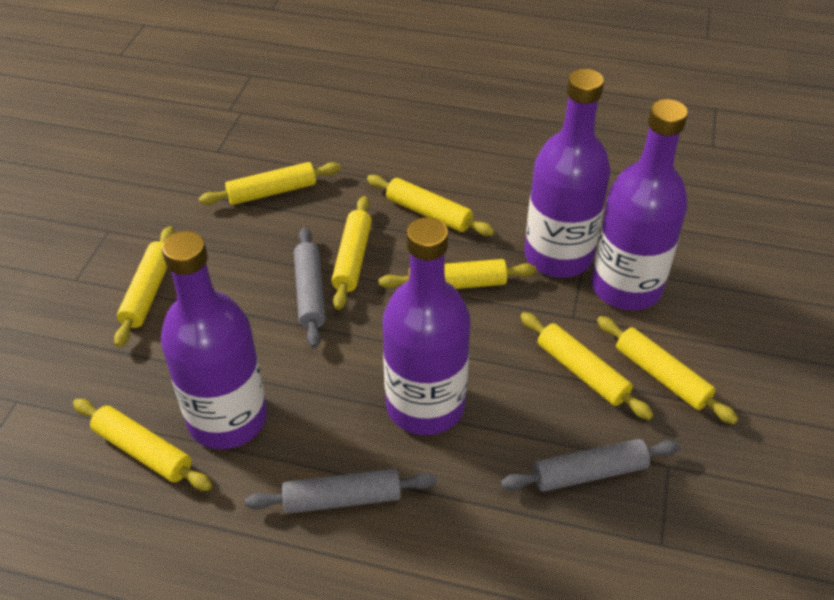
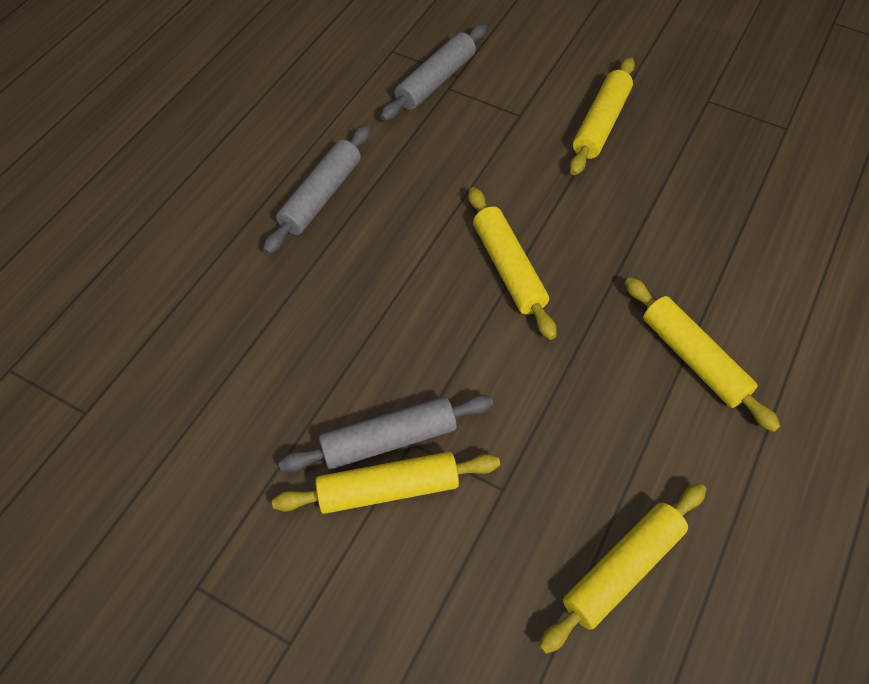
purple bottle: [161,231,267,449] [383,217,470,435] [524,69,611,278] [592,99,688,310] = 4 -> none = 0
yellow rolling pin: [73,399,212,491] [114,226,174,347] [199,162,341,205] [331,196,372,310] [367,175,495,236] [378,259,537,289] [520,312,653,420] [597,316,738,424] = 8 -> [272,452,500,514] [468,187,557,340] [539,483,706,654] [569,57,635,175] [625,277,781,432] = 5

